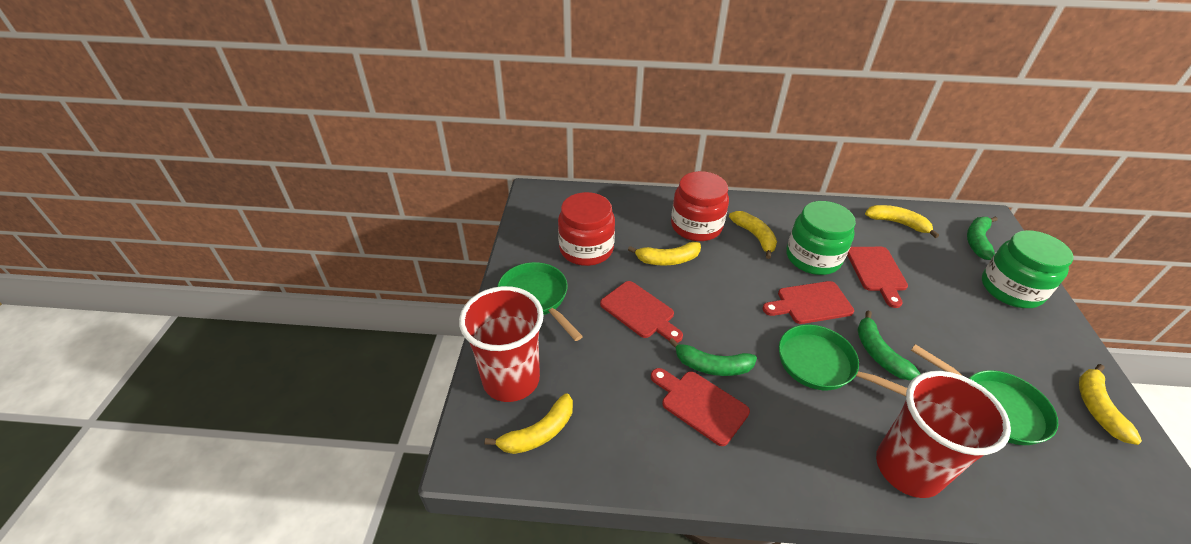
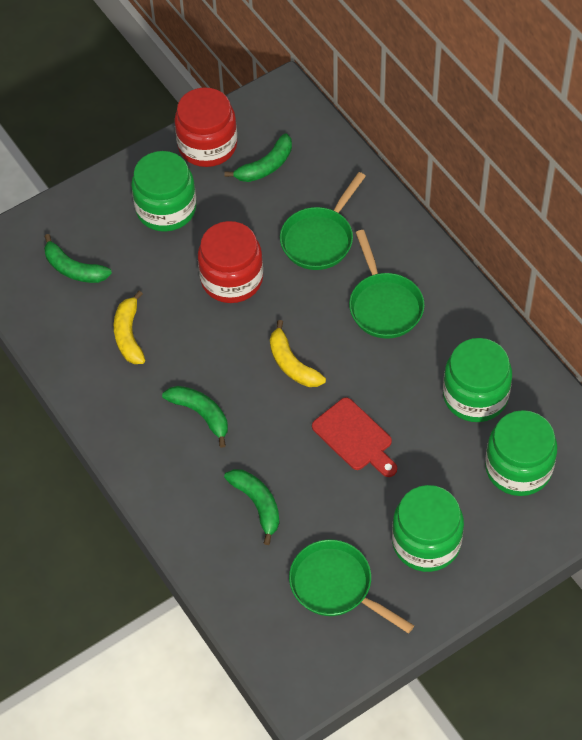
green banana: [669,338,757,376] [857,311,921,380] [967,216,998,260] = 3 -> [44,234,112,283] [162,386,228,448] [224,133,292,182] [224,469,279,545] = 4
green jar: [786,201,856,275] [982,230,1073,308] = 2 -> [131,151,197,231] [392,485,464,572] [443,338,512,422] [485,410,557,496] = 4
red cup: [459,286,544,402] [876,371,1011,498] = 2 -> none = 0
red cutting board: [600,281,683,343] [651,368,750,446] [763,281,854,324] [847,247,908,308] = 4 -> [312,397,397,477] = 1
yellow banana: [485,393,573,454] [628,242,701,265] [729,211,777,259] [865,205,939,238] [1079,364,1142,445] = 5 -> [114,291,145,364] [270,320,326,387] = 2

